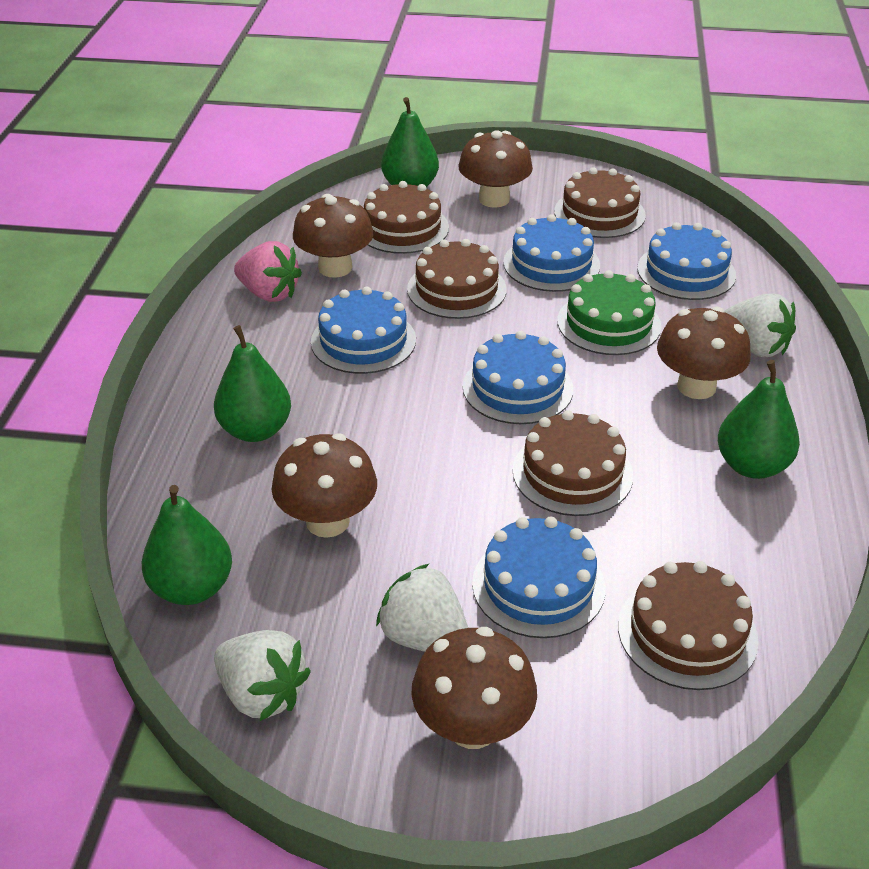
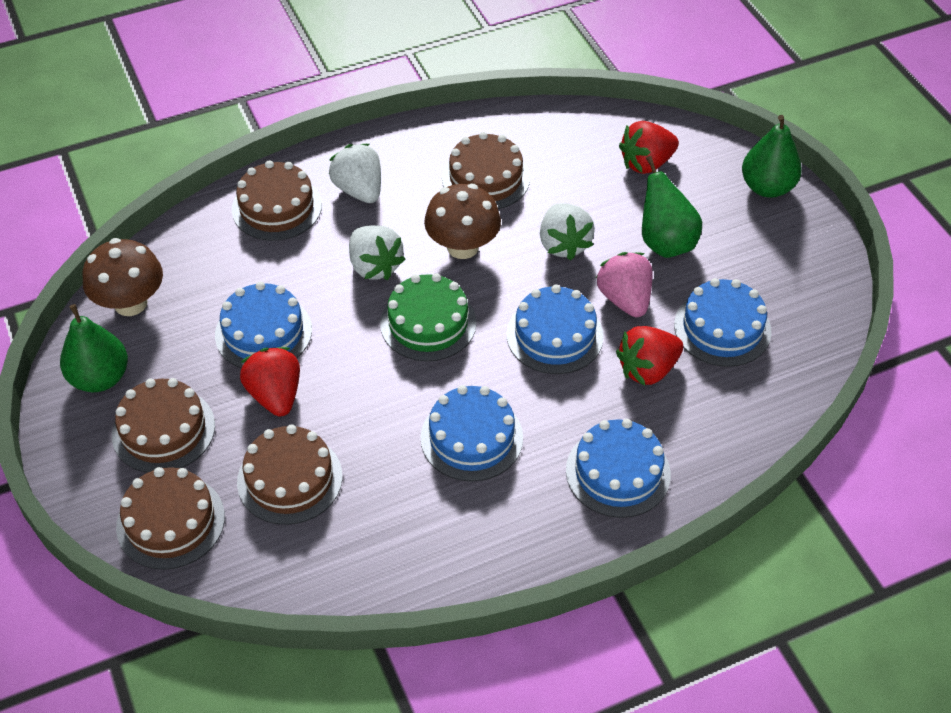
brown mushroom: [272,433,377,538] [293,194,374,278] [411,627,537,749] [459,130,533,208] [657,306,751,399] = 5 -> [82,238,163,316] [424,183,501,259] = 2
green pear: [142,485,232,605] [214,325,291,442] [381,97,439,187] [718,360,800,479] = 4 -> [60,304,128,392] [642,156,702,258] [742,115,802,198] = 3
red strawberry: none = 0 -> [240,347,300,417] [616,326,683,386] [619,121,679,174] = 3

